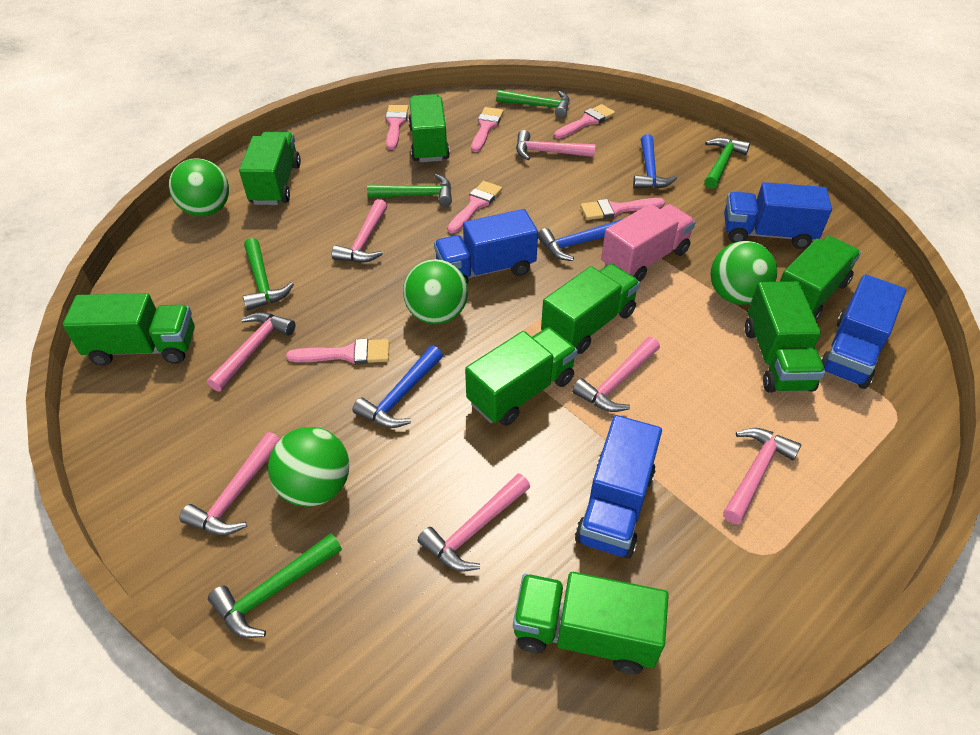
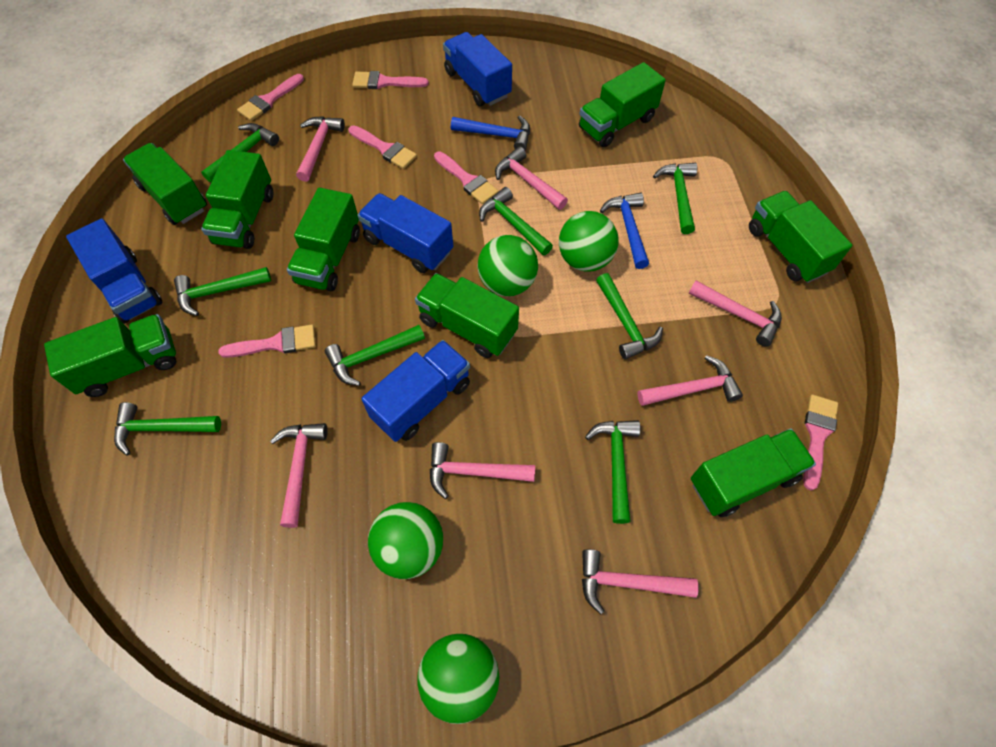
blue hammer: [353,345,443,428] [538,219,622,261] [633,134,677,189] = 3 -> [451,116,530,150] [600,193,649,269] = 2
green hammer: [208,533,342,638] [243,238,294,311] [367,174,452,207] [496,90,570,118] [704,137,750,189] = 5 -> [114,402,221,455] [174,267,271,316] [201,123,279,183] [325,325,425,386] [479,187,553,255] [585,420,640,524] [596,273,663,360] [653,163,697,234] = 8
pink truck: [601,204,696,281] = 1 -> none = 0

